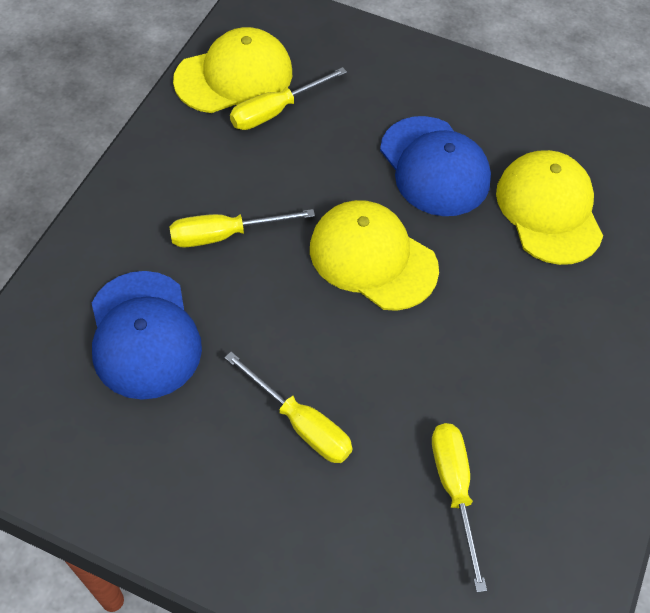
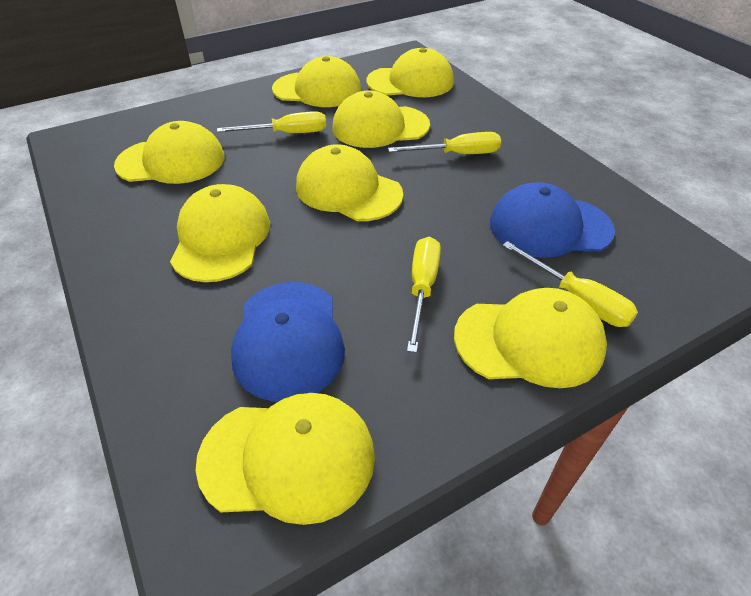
yellow cap: [173,27,292,113] [310,200,439,311] [496,150,603,265] = 3 -> [114,121,225,184] [170,184,270,282] [196,393,375,525] [272,56,361,107] [296,144,403,221] [332,91,430,148] [366,48,454,97] [454,288,607,388] = 8

